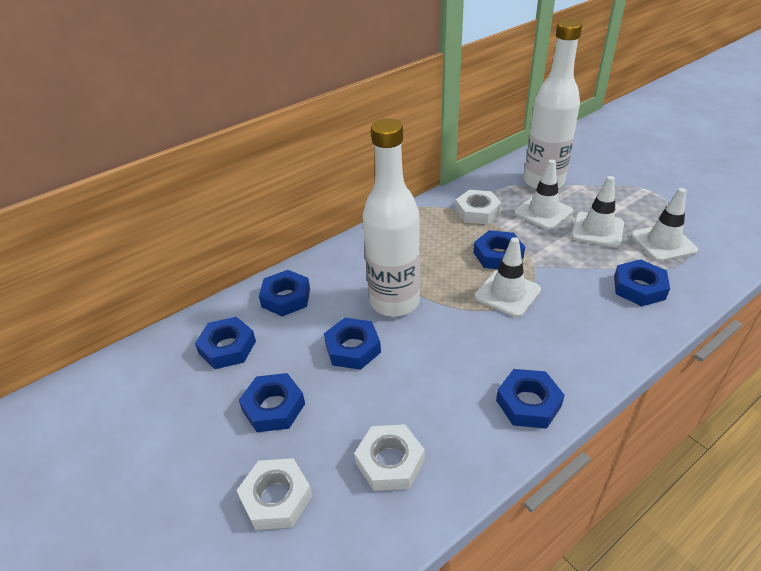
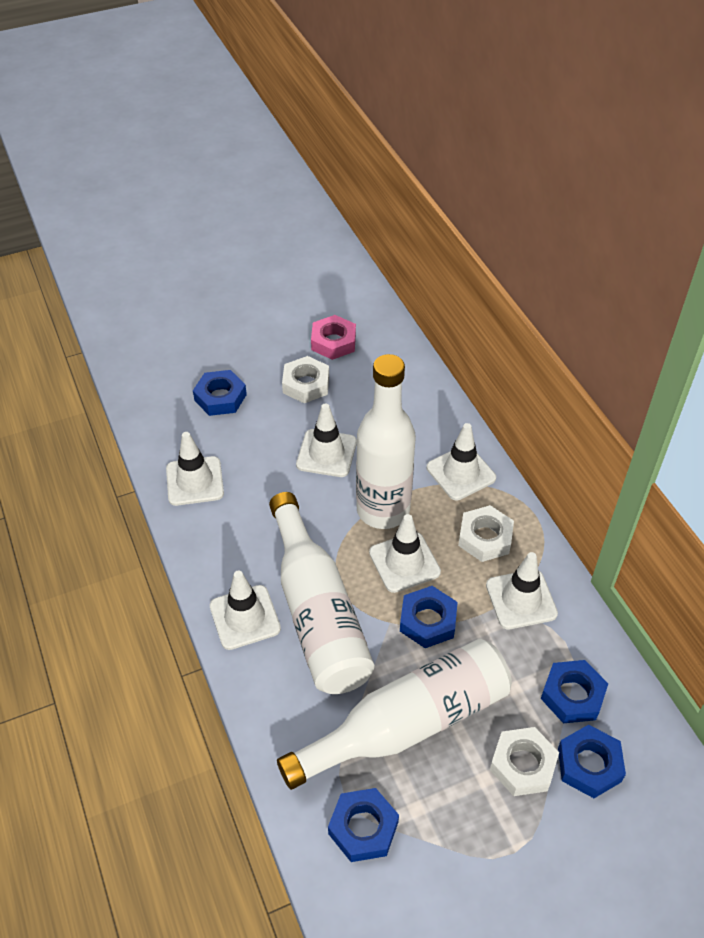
blue nut: [195,317,256,369] [239,373,305,432] [259,270,310,316] [324,318,381,370] [474,230,525,269] [496,369,565,429] [614,259,670,306] = 7 -> [193,370,247,416] [328,788,399,862] [400,586,458,648] [541,660,608,724] [558,725,626,798] = 5
pink nut: none = 0 -> [311,315,356,360] = 1
white bottle: [362,118,420,317] [524,19,582,189] = 2 -> [269,492,374,694] [277,639,512,790] [356,354,416,529] = 3
white traffic cone: [475,237,541,317] [514,159,573,230] [571,176,624,248] [631,188,698,262] = 4 -> [166,432,224,506] [210,570,281,650] [296,404,357,477] [369,514,441,593] [427,423,496,500] [486,552,558,629] = 6

